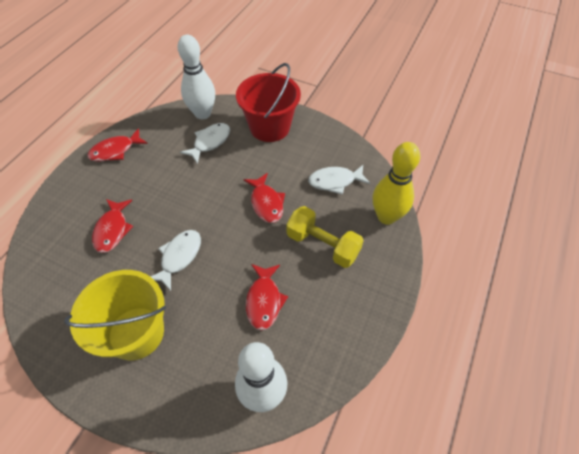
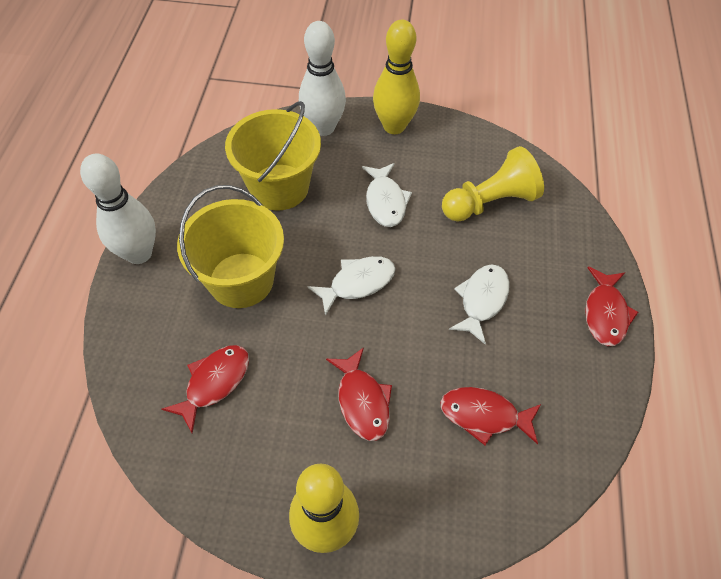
red bucket: [236,63,301,142] = 1 -> none = 0
yellow bowling pin: [373,142,420,225] = 1 -> [289,464,359,553] [373,20,420,134] = 2
yellow bucket: [64,270,166,360] = 1 -> [177,185,284,308] [225,101,321,211] = 2
yellow dumbbell: [286,206,364,268] = 1 -> none = 0
yellow pawn: none = 0 -> [442,146,544,221] = 1

